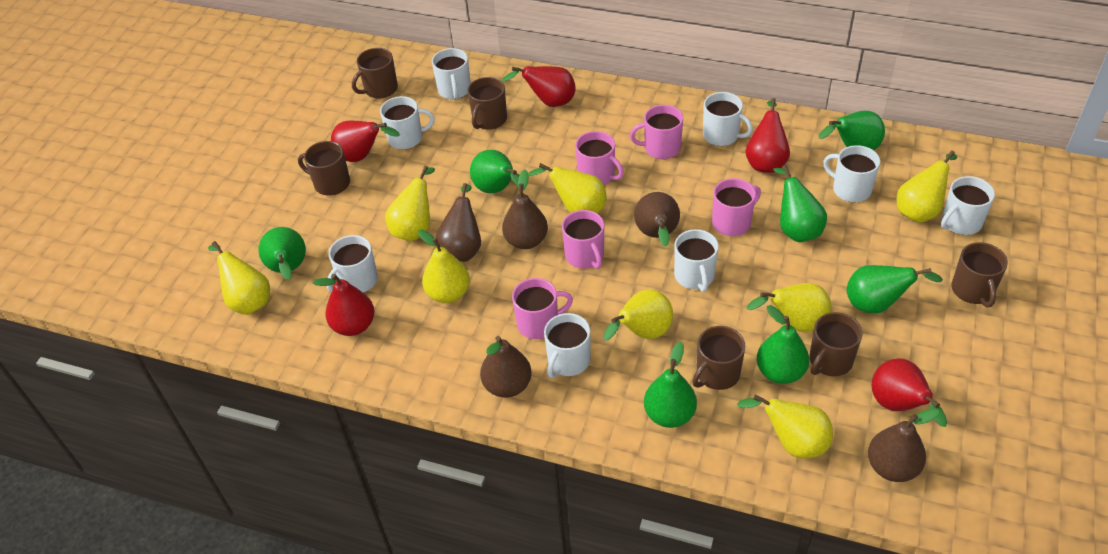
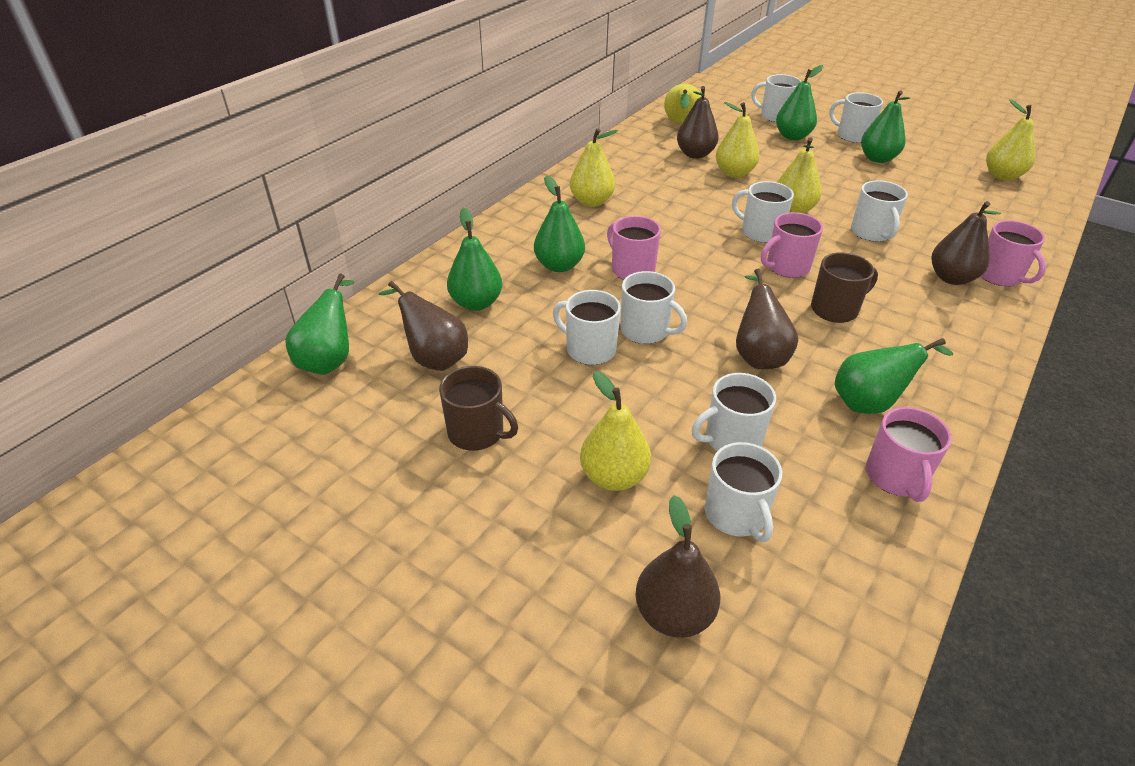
brown mug: [298,141,350,196] [352,48,398,99] [467,77,507,130] [692,326,745,390] [810,312,862,376] [952,242,1008,307] = 6 -> [439,366,518,451] [811,253,878,323] = 2
green pear: [258,227,306,280] [470,150,519,193] [644,342,697,428] [757,305,809,384] [773,165,827,242] [819,111,885,150] [847,265,943,314] = 7 -> [285,274,354,375] [447,208,502,311] [534,175,585,272] [776,65,823,140] [834,338,953,414] [861,90,910,163] = 6
pink mug: [512,278,573,339] [562,210,604,269] [575,131,624,185] [630,105,683,159] [712,178,761,236] = 5 -> [607,216,661,280] [761,212,823,278] [866,407,952,502] [980,220,1046,286] = 4
red pear: [313,274,375,336] [331,121,400,162] [502,66,576,107] [745,98,790,173] [872,358,947,427] = 5 -> none = 0
yellow pear: [208,241,270,315] [385,166,435,241] [418,230,470,303] [528,163,607,214] [603,289,673,340] [737,394,833,459] [747,283,831,332] [897,150,957,223] = 8 -> [570,128,618,207] [580,371,651,491] [664,84,702,124] [716,102,759,178] [777,137,822,213] [986,99,1035,181] = 6

